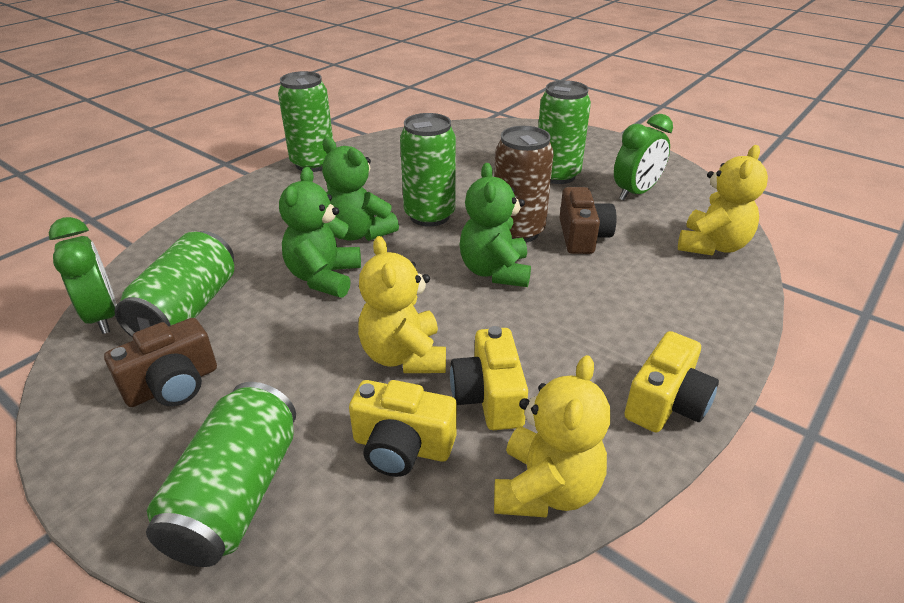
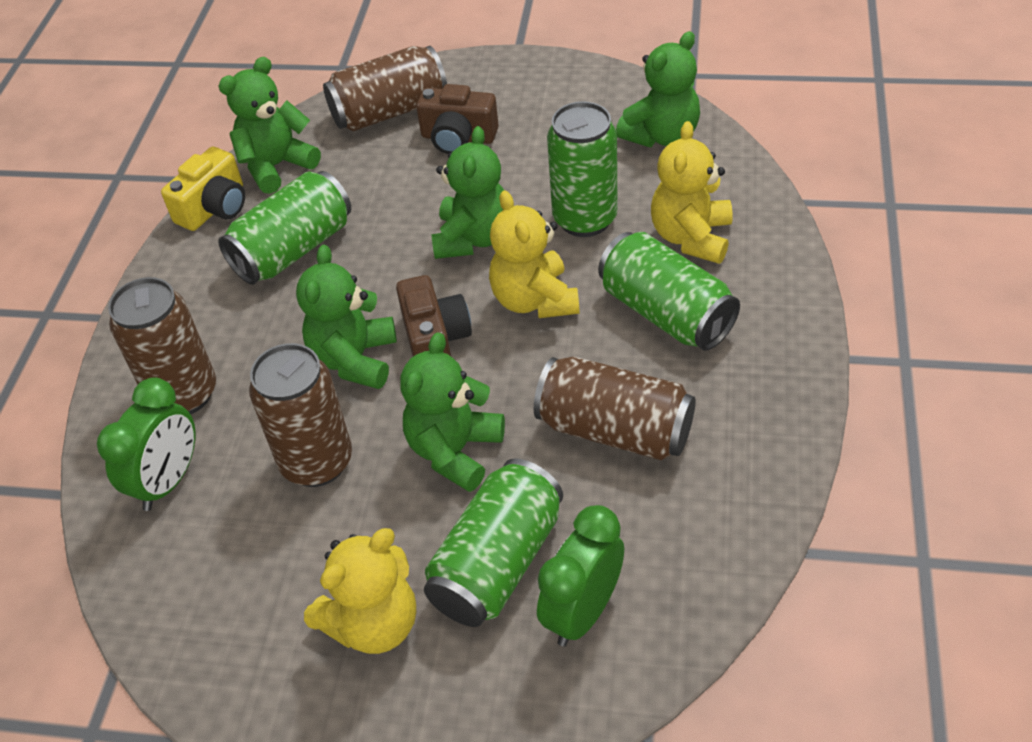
brown can: [494,126,554,243] = 1 -> [108,277,216,414] [249,343,352,487] [323,45,447,131] [534,356,696,460] = 4
green can: [115,231,234,337] [146,382,296,567] [278,71,333,172] [400,113,456,227] [538,80,591,184] = 5 -> [218,171,351,285] [424,458,563,627] [547,101,618,237] [598,232,740,351] = 4
green teddy bear: [279,167,361,297] [322,137,399,241] [459,163,531,287] = 3 -> [218,57,321,194] [296,245,397,389] [400,332,505,492] [432,126,504,259] [616,31,700,147] = 5
yellow camera: [349,380,457,477] [450,326,528,430] [624,331,719,432] = 3 -> [161,147,245,231] = 1

